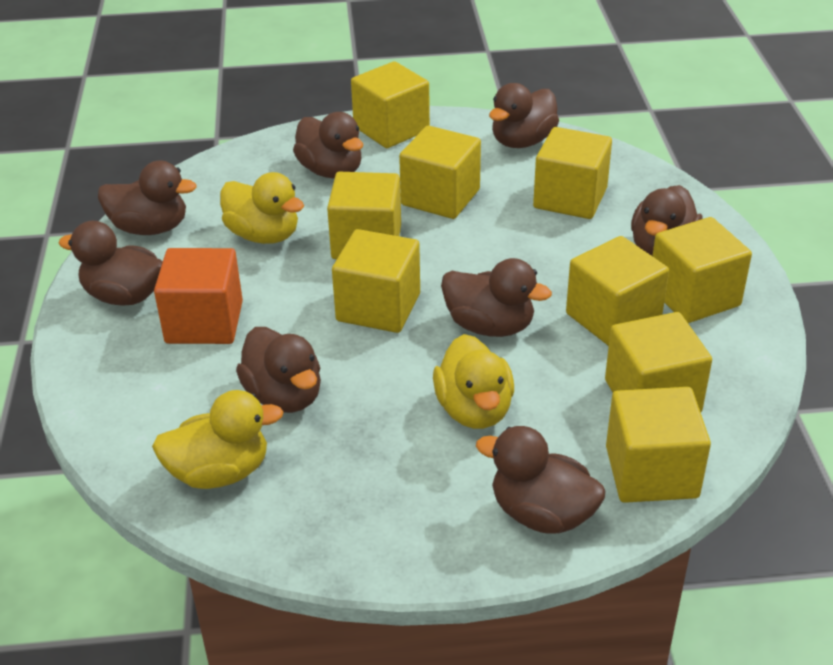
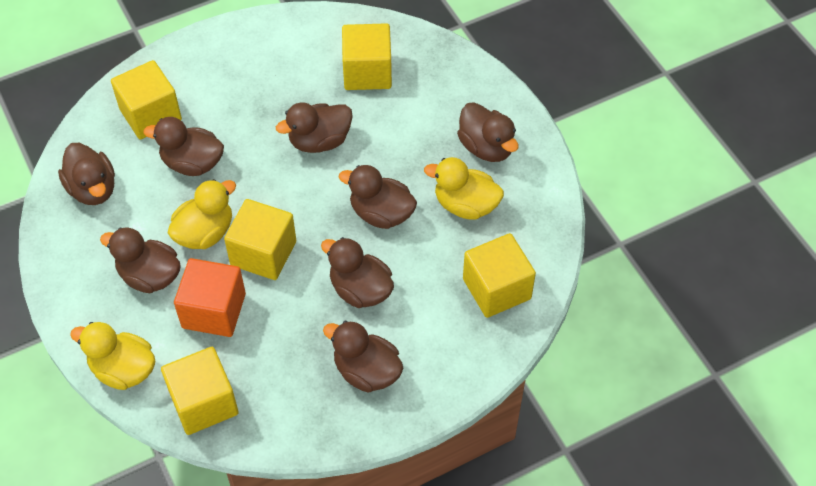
yellow cube: [327,172,401,259] [332,229,420,333] [351,61,430,148] [399,126,481,219] [533,127,612,219] [566,236,669,346] [605,312,712,412] [606,387,711,503] [652,217,752,323] = 9 -> [111,60,182,140] [161,347,239,435] [224,199,296,280] [342,23,392,90] [463,233,536,318] = 5

